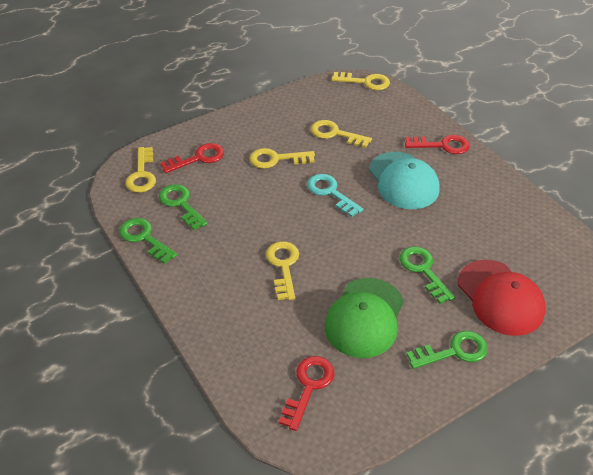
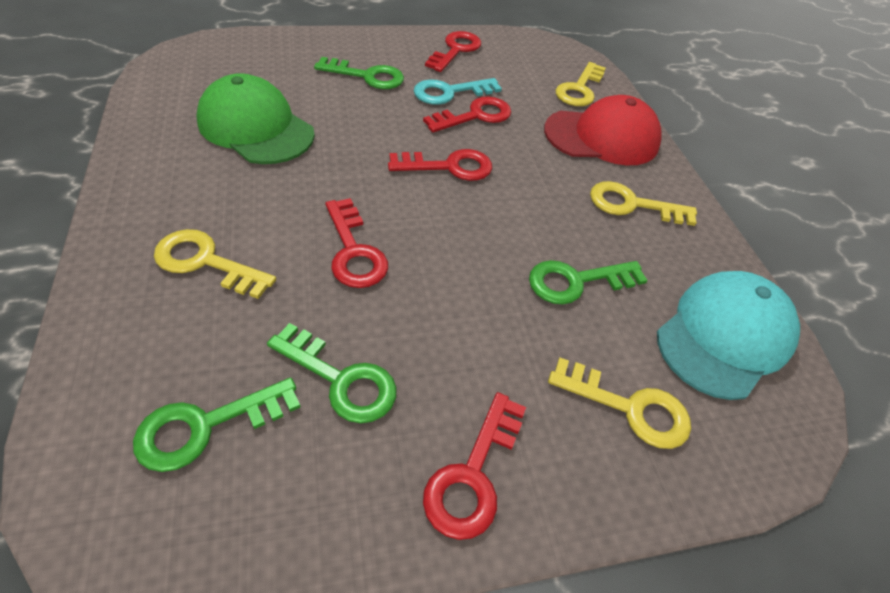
red key: [160,143,224,173] [279,356,334,431] [405,135,470,154] = 3 -> [325,198,388,288] [388,149,492,181] [423,96,511,132] [423,392,526,540] [425,31,481,72] = 5
yellow key: [126,147,156,193] [250,148,315,169] [266,241,299,300] [311,120,372,148] [331,72,390,90] = 5 -> [154,229,276,299] [548,358,691,449] [556,62,606,106] [590,181,697,226] = 4

